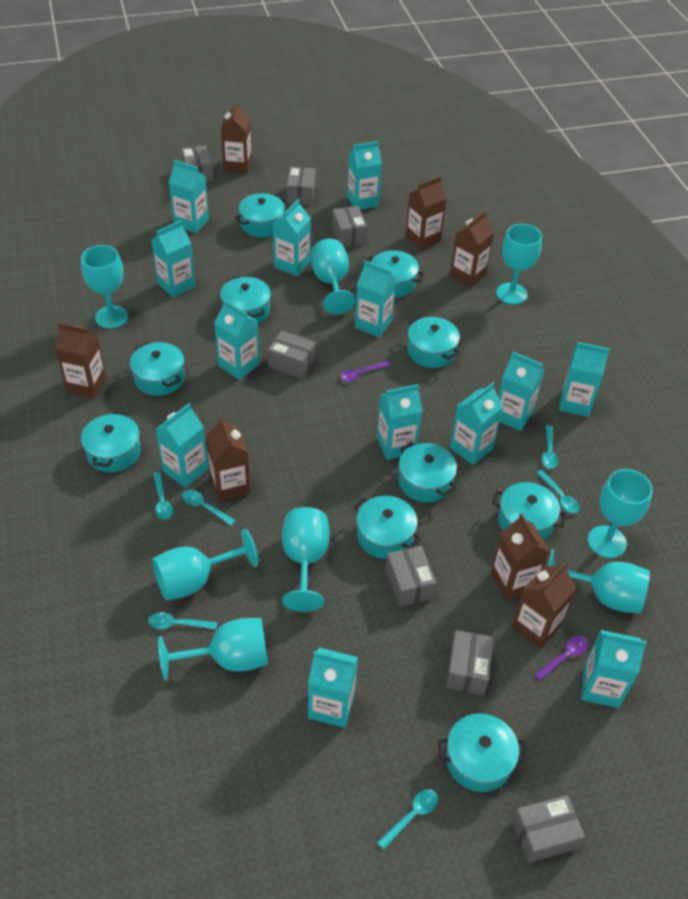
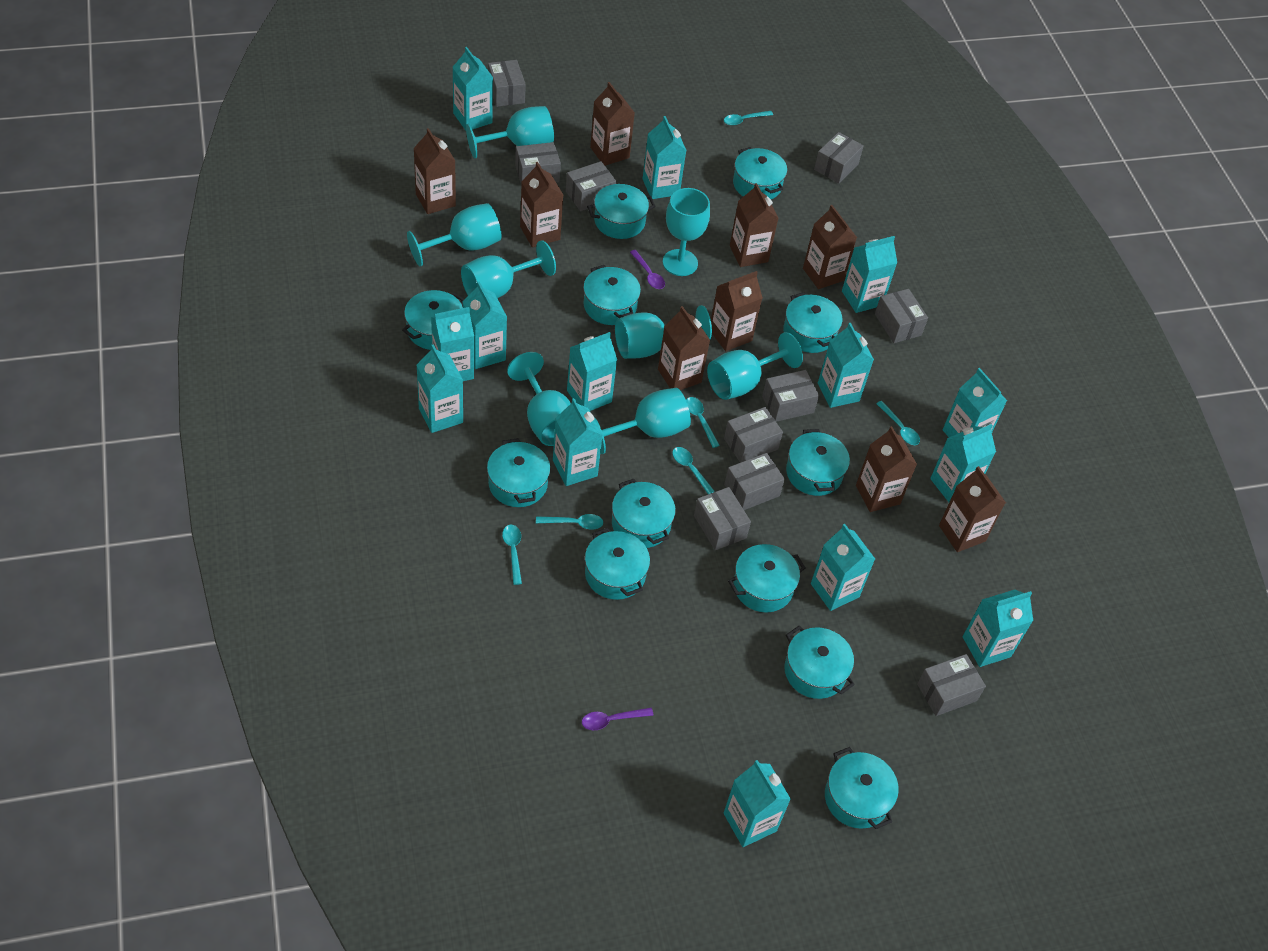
brown carton: [55,322,107,398] [206,416,250,502] [221,101,252,174] [405,176,447,250] [450,211,494,287] [490,513,550,600] [512,563,576,649] = 7 -> [413,128,456,214] [520,162,563,247] [590,82,635,166] [658,306,710,390] [711,271,763,351] [730,183,779,267] [803,205,857,289] [856,426,917,512] [939,466,1006,552] = 9
grey box: [181,145,214,182] [268,331,316,379] [287,167,316,205] [332,206,367,247] [385,546,436,607] [446,630,494,695] [512,795,585,863] = 7 -> [488,60,526,107] [515,142,561,185] [566,161,616,211] [694,487,751,550] [724,407,783,463] [724,453,785,510] [762,370,819,422] [814,132,864,184] [875,289,928,343] [917,654,986,716] = 10
turquoise carton: [152,220,195,297] [156,403,208,488] [169,160,209,233] [214,299,260,380] [273,199,311,276] [308,648,358,728] [347,141,382,210] [355,261,396,337] [377,384,422,460] [450,383,503,465] [498,352,544,431] [559,342,610,417] [581,630,647,708] = 13 -> [417,344,463,433] [431,307,474,381] [452,47,493,130] [463,282,507,369] [553,398,603,486] [567,332,617,411] [643,116,686,199] [724,760,791,847] [811,524,875,611] [818,323,874,408] [842,236,897,313] [930,424,996,502] [943,368,1007,437] [963,590,1033,667] = 14
turquoise pot: [81,411,141,472] [130,342,185,396] [220,276,271,323] [235,193,288,237] [353,496,421,559] [367,250,425,298] [398,442,457,503] [408,317,460,368] [438,713,528,792] [492,482,567,541] = 10 -> [402,290,464,350] [487,438,551,507] [583,265,641,325] [585,528,650,600] [587,184,656,239] [612,479,676,548] [728,544,805,613] [733,147,787,199] [783,292,843,353] [784,626,855,699] [786,429,850,496] [825,747,899,829] = 12

